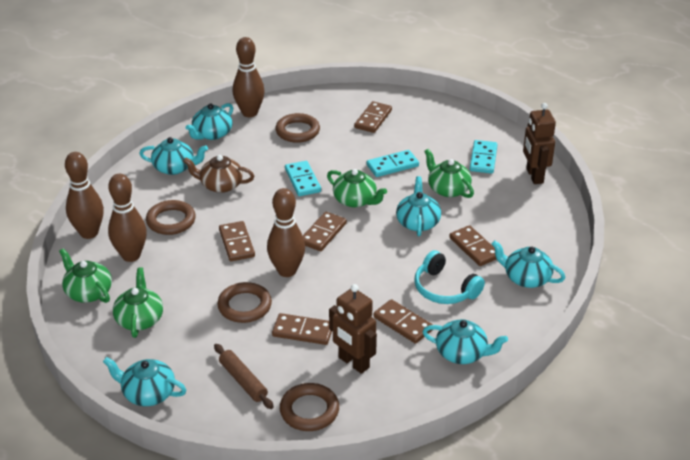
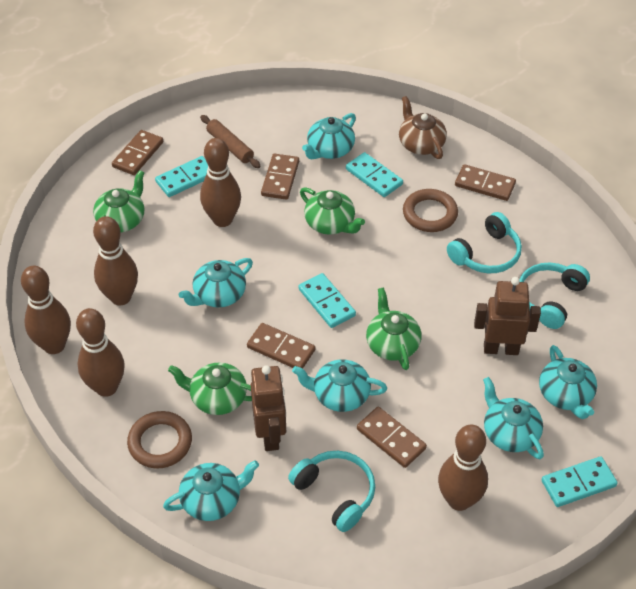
brown bowling pin: [65,152,104,239] [108,174,147,262] [233,37,265,117] [267,188,305,277] = 4 -> [21,266,71,354] [76,308,125,397] [93,216,138,305] [200,138,241,227] [438,425,488,511] = 5
brown domino: [219,221,255,261] [272,313,332,345] [303,212,347,251] [354,101,392,133] [373,299,433,344] [449,225,497,266] = 6 -> [112,130,163,175] [247,323,315,369] [261,154,299,200] [357,407,427,468] [455,164,516,201] = 5
brown ring: [146,200,196,235] [217,282,272,323] [275,113,320,143] [280,383,339,431] = 4 -> [127,411,192,468] [403,189,458,232] = 2
turquoise domino: [285,161,321,196] [367,150,419,177] [470,140,498,174] = 3 -> [155,156,208,197] [299,273,356,328] [346,152,403,197] [542,456,618,507] = 4
turquoise headphones: [414,250,485,304] = 1 -> [288,451,375,532] [447,212,522,273] [519,262,590,329] = 3

